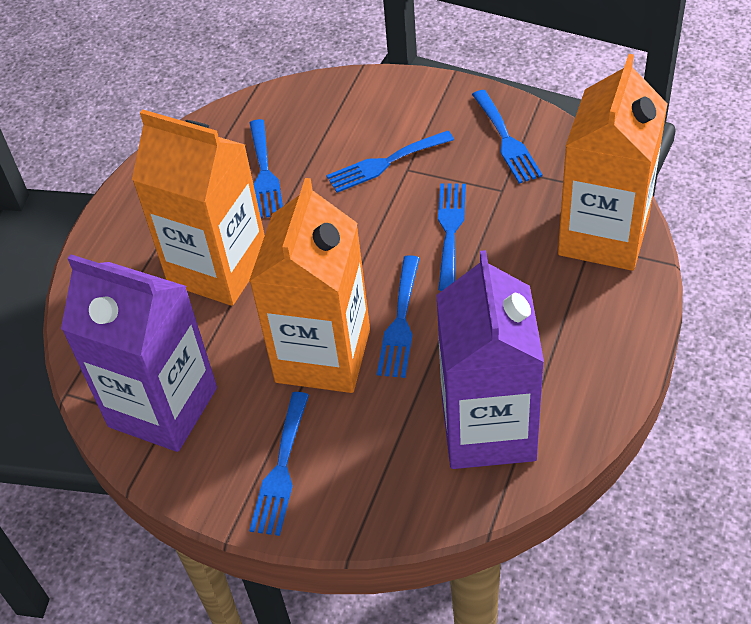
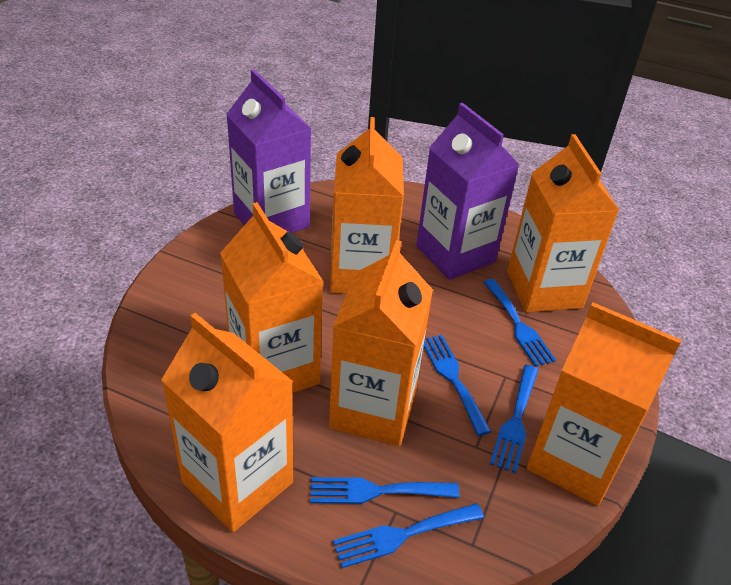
blue fork: [249,392,309,536] [250,119,283,218] [326,131,454,193] [377,255,420,378] [438,183,466,291] [472,90,543,184] = 6 -> [310,477,459,504] [333,503,484,568] [424,335,492,436] [484,279,556,367] [490,365,538,473] = 5
orange carton: [132,109,265,306] [249,178,370,393] [558,54,668,271] = 3 -> [161,313,293,532] [220,202,324,393] [329,240,433,446] [330,117,404,294] [507,134,619,312] [527,302,682,506] = 6

